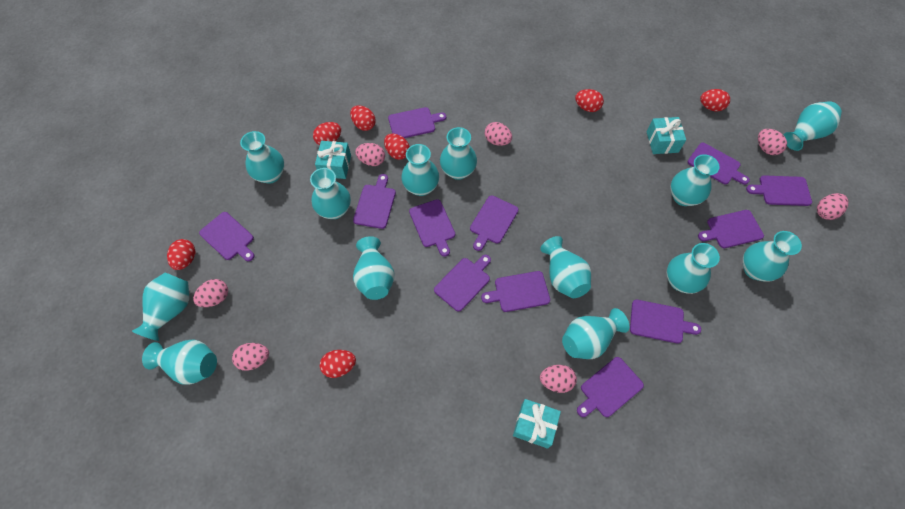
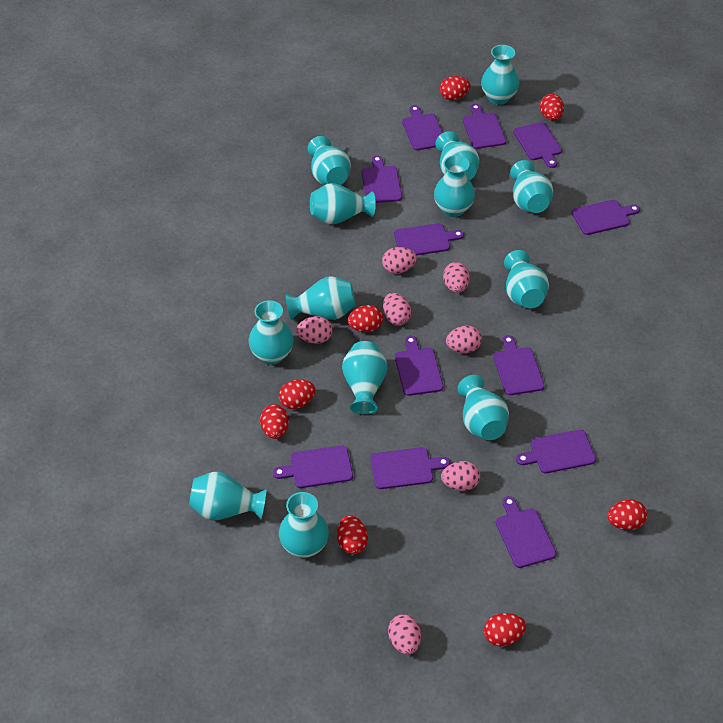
red egg: [167,239,196,270] [313,122,341,145] [320,350,356,378] [350,105,376,131] [384,134,410,160] [575,89,604,112] [700,89,730,111] = 7 -> [260,404,289,439] [279,380,316,409] [337,515,368,554] [347,305,383,332] [440,76,470,100] [484,613,526,646] [540,94,564,120] [607,500,647,530] = 8
turquoise gift: [315,141,351,179] [513,399,561,449] [647,117,686,154] = 3 -> none = 0

